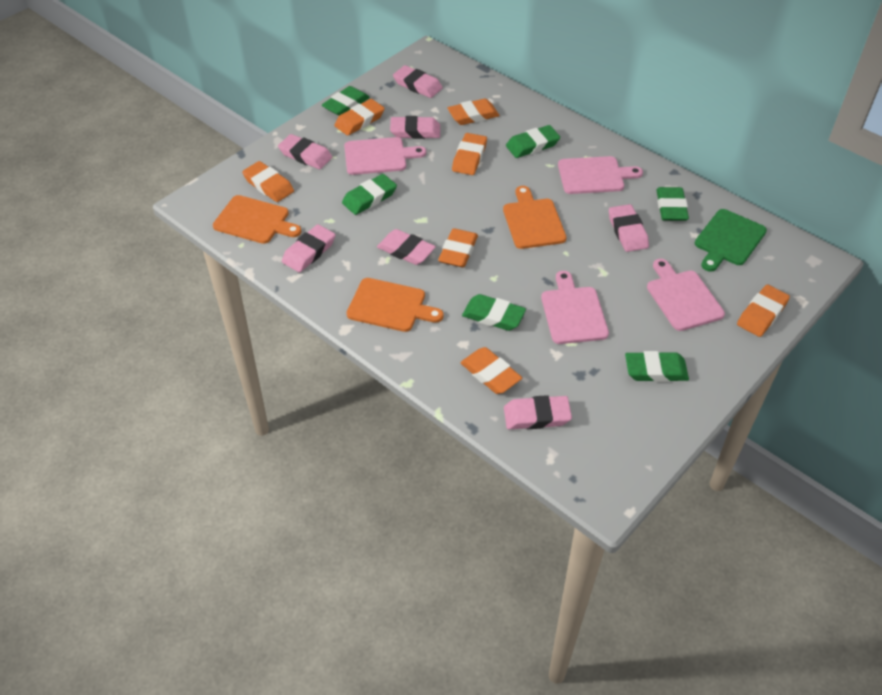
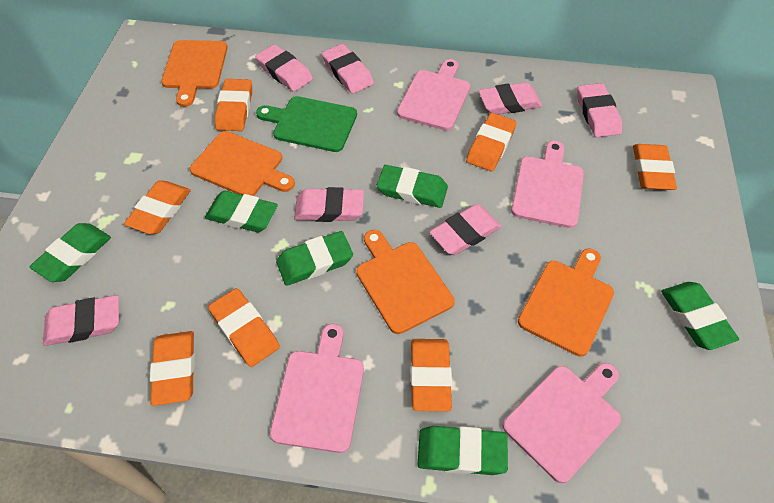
orange cutting board: [213,195,302,244] [347,278,444,332] [503,186,567,249] = 3 -> [161,40,228,107] [190,131,295,196] [356,230,454,334] [518,249,614,357] = 4

